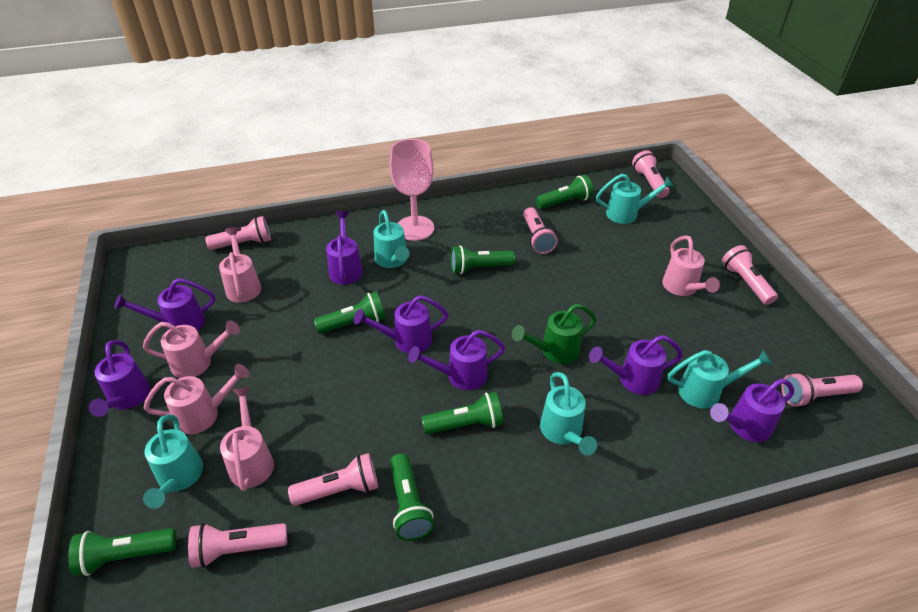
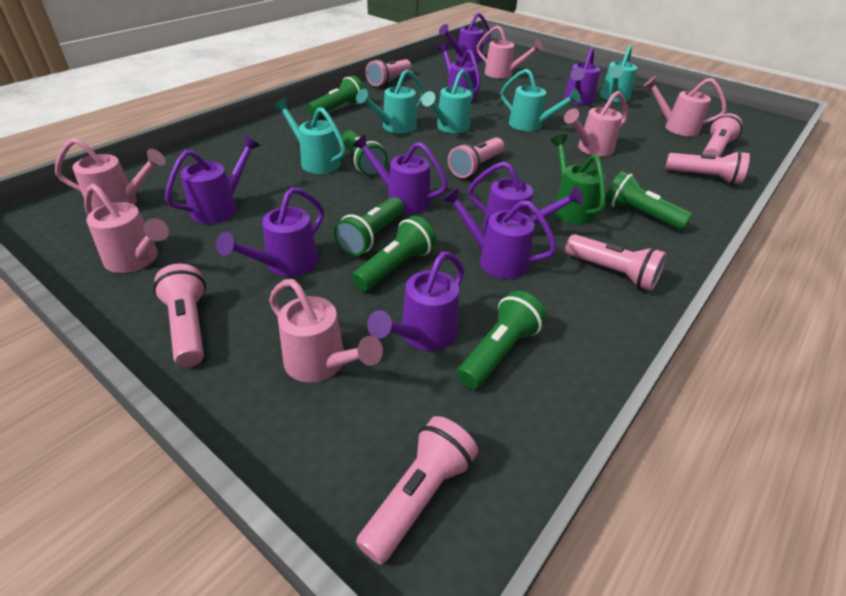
pink goblet: [390,139,434,241] = 1 -> none = 0
pink watering can: [143,320,240,378] [144,364,250,434] [219,227,262,303] [220,387,274,491] [662,235,720,296] = 5 -> [55,138,166,211] [84,183,169,273] [269,279,383,383] [477,25,543,79] [564,91,628,156] [643,76,727,136] = 6
purple watering can: [89,340,150,417] [114,278,215,331] [326,211,363,285] [354,295,448,353] [408,330,505,390] [589,335,683,395] [710,378,794,442] = 7 -> [165,135,261,224] [216,187,324,277] [352,134,448,214] [367,252,464,351] [437,43,481,103] [439,13,491,63] [442,187,557,279] [468,161,584,232] [564,47,600,105] = 9

